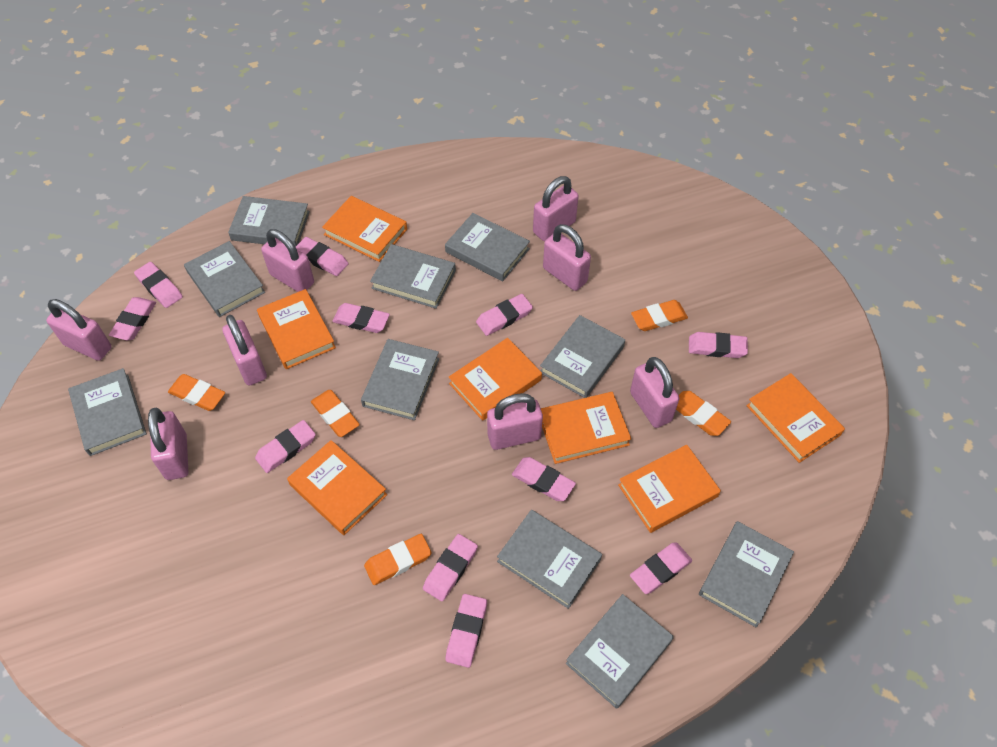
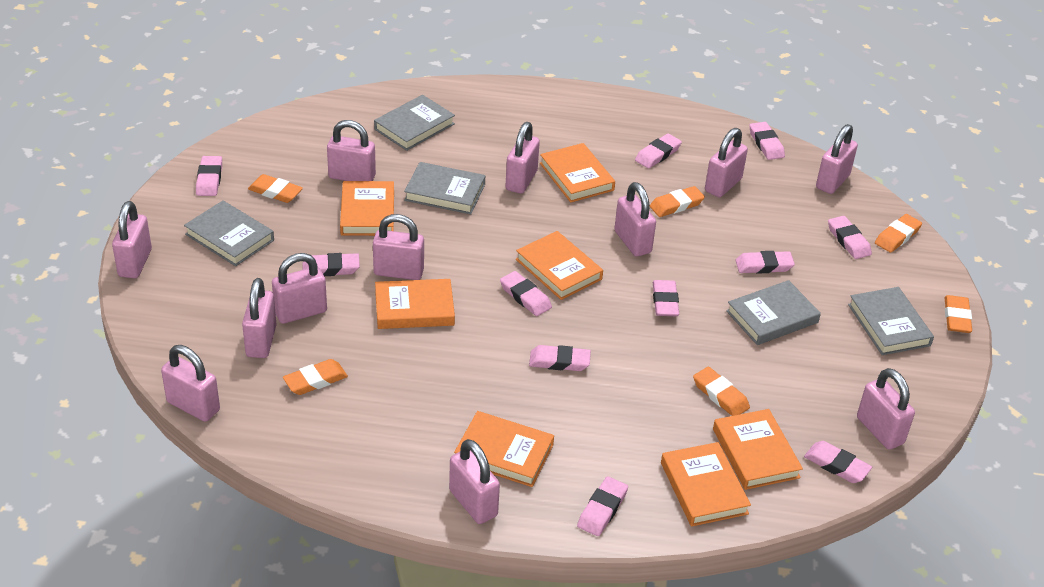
grey book: [68,368,147,456] [184,241,265,317] [228,196,310,247] [361,339,439,420] [370,244,456,309] [445,213,530,281] [497,510,602,609] [540,315,625,398] [566,594,674,709] [699,521,794,628] = 10 -> [184,201,274,266] [374,95,455,151] [404,162,485,214] [726,280,821,345] [848,287,934,355] = 5
orange eraser: [168,374,225,411] [311,390,360,437] [364,534,431,585] [631,300,688,331] [676,391,731,436] = 5 -> [248,174,303,203] [283,359,348,395] [650,186,705,217] [693,367,750,416] [875,214,922,253] [944,295,972,333] = 6
pink padlock: [46,299,112,361] [148,407,188,480] [222,315,267,385] [261,229,314,292] [487,393,543,450] [533,176,579,242] [543,224,591,291] [630,357,679,428] = 8 -> [112,201,152,278] [161,345,220,422] [242,278,277,358] [272,253,327,324] [327,120,376,181] [373,214,424,280] [449,439,500,524] [505,122,540,194] [614,182,656,257] [705,128,748,197] [816,124,858,194] [857,368,915,450] = 12

